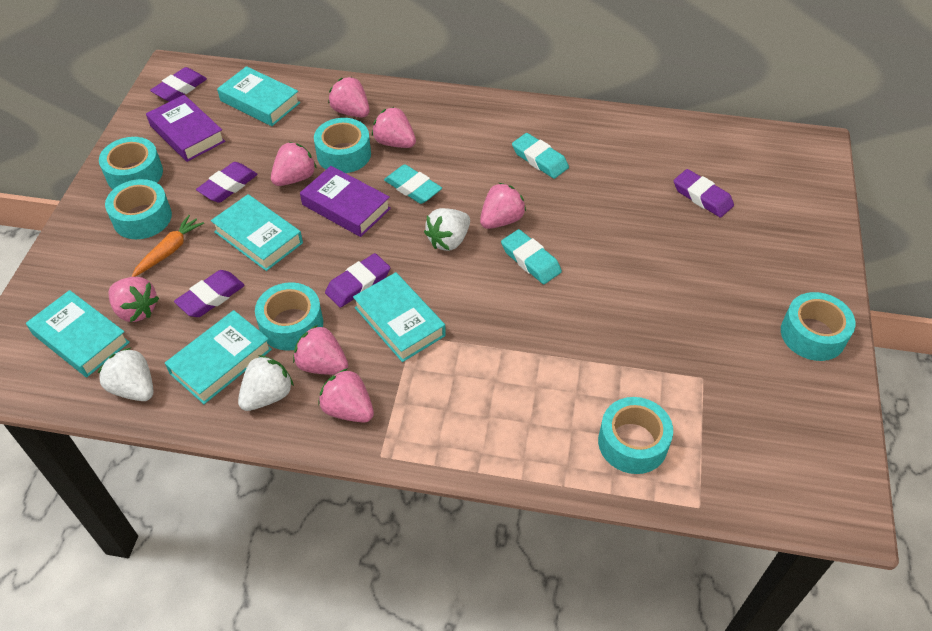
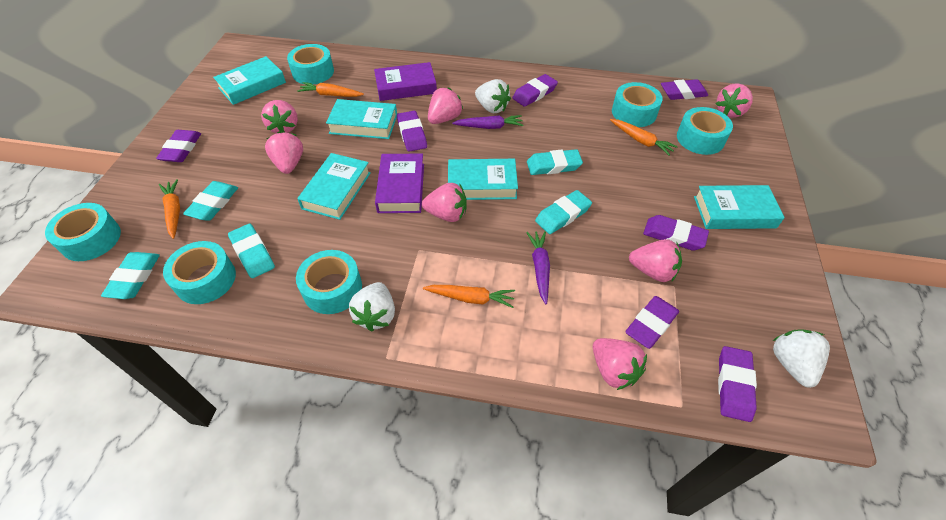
orange carrot: [131,215,204,277] = 1 -> [159,179,180,239] [297,82,364,97] [423,285,515,308] [610,119,678,156] = 4
purple carrot: none = 0 -> [452,115,523,129] [526,231,550,304] = 2
purple eraser: [150,67,207,102] [174,270,245,317] [196,162,258,203] [325,253,390,307] [674,169,734,218] = 5 -> [156,130,201,162] [397,111,427,152] [512,74,558,107] [625,296,679,349] [643,215,709,251] [661,79,708,100] [718,346,757,422] = 7
turquoise eraser: [384,164,442,204] [501,229,562,284] [512,133,569,179] = 3 -> [101,252,160,299] [183,181,238,221] [228,224,275,278] [527,149,583,175] [535,190,592,234] = 5

